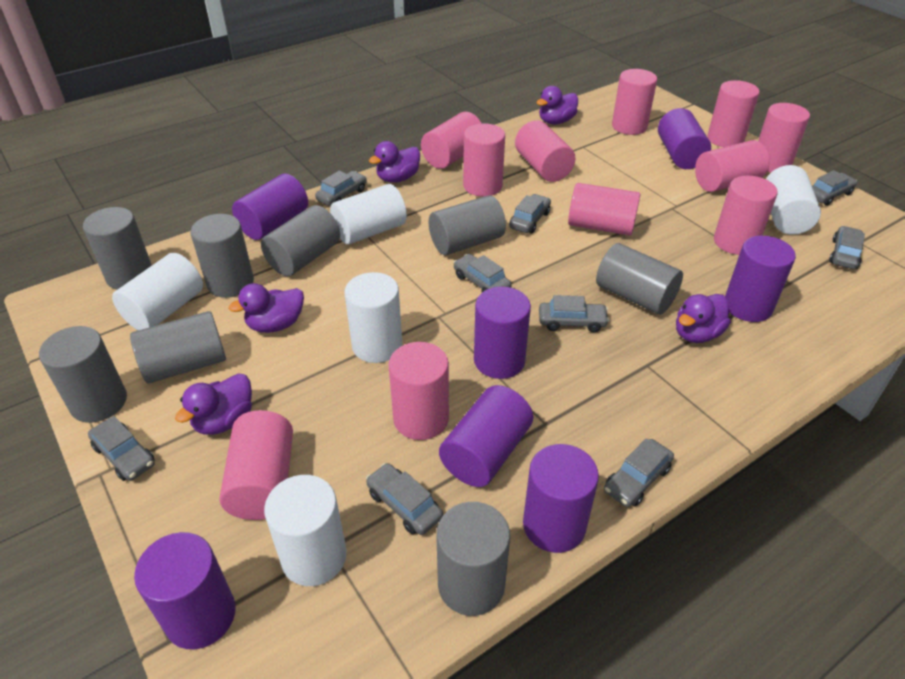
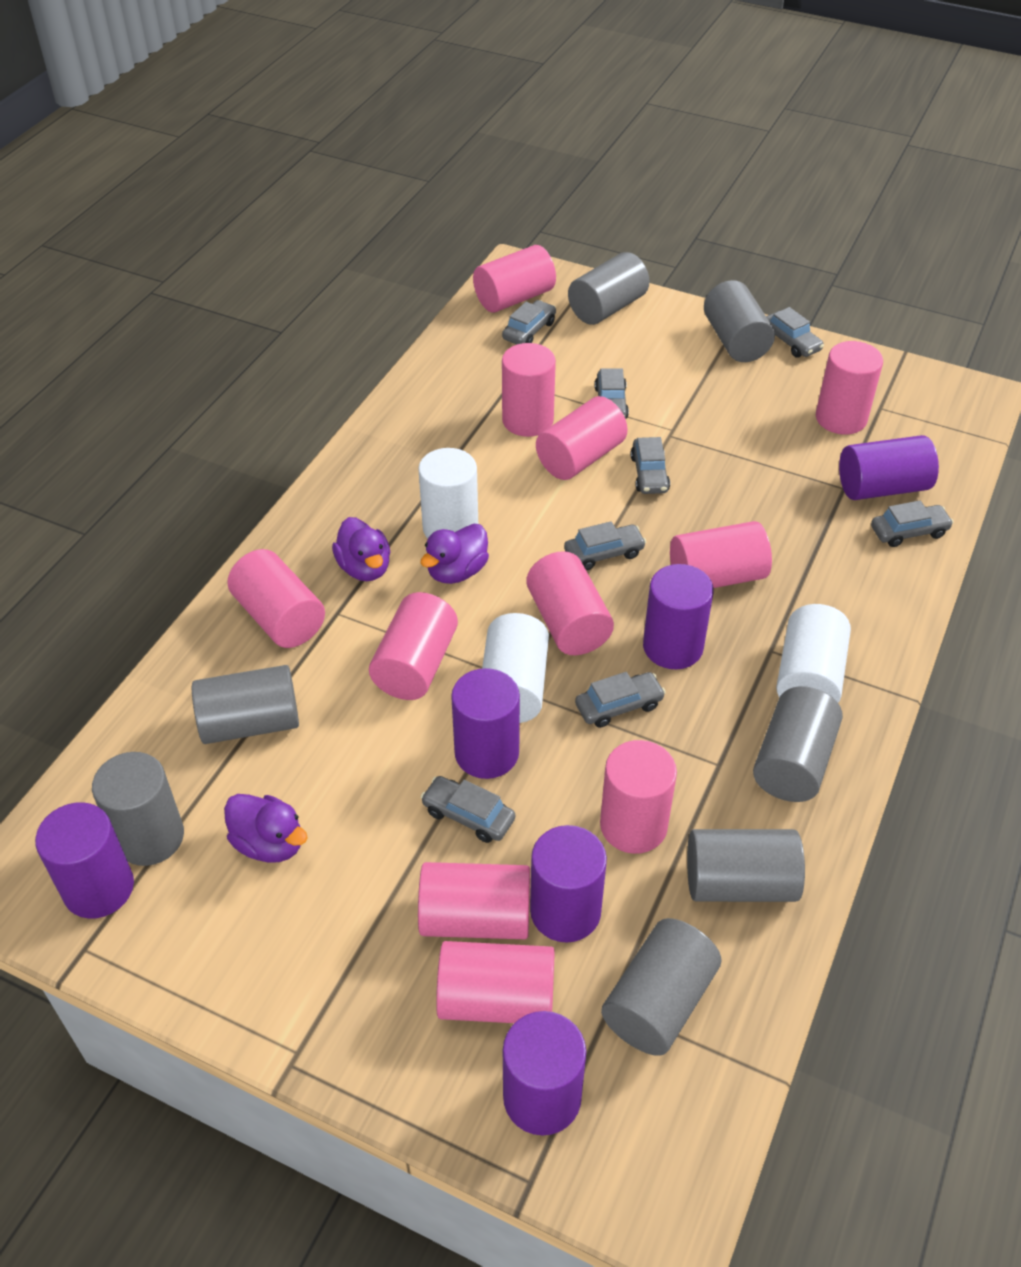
grey car: [88,416,155,481] [315,170,367,206] [366,463,443,535] [453,254,512,292] [509,194,551,233] [539,295,610,332] [604,438,674,507] [812,170,857,206] [829,226,865,269] = 9 -> [421,776,515,843] [502,300,556,345] [564,521,646,570] [575,672,666,728] [594,368,629,419] [630,437,670,494] [766,307,824,358] [871,500,954,547] = 8
grey cylinder: [39,326,127,423] [83,207,152,290] [130,311,226,383] [190,214,254,298] [261,205,340,276] [429,195,506,255] [436,502,510,616] [596,243,683,315] = 8 -> [92,752,184,866] [192,665,299,744] [568,252,650,325] [601,918,722,1056] [687,829,805,902] [704,280,775,362] [753,686,843,802] = 7
purple cylinder: [134,532,235,649] [232,174,308,240] [439,385,533,487] [474,287,531,379] [523,444,599,553] [658,108,711,169] [725,236,796,322] = 7 -> [35,802,134,919] [451,668,520,779] [503,1011,586,1135] [530,825,607,943] [643,564,714,669] [839,435,939,500] = 6
purple duck: [175,373,252,435] [229,283,304,333] [369,141,420,182] [536,86,578,124] [676,294,731,343] = 5 -> [224,794,308,863] [332,517,390,581] [420,524,489,584] = 3
white cylinder: [112,253,203,330] [264,475,347,586] [330,184,407,245] [345,272,402,363] [766,165,821,235] = 5 -> [418,448,478,538] [482,613,549,723] [776,604,851,702] = 3

